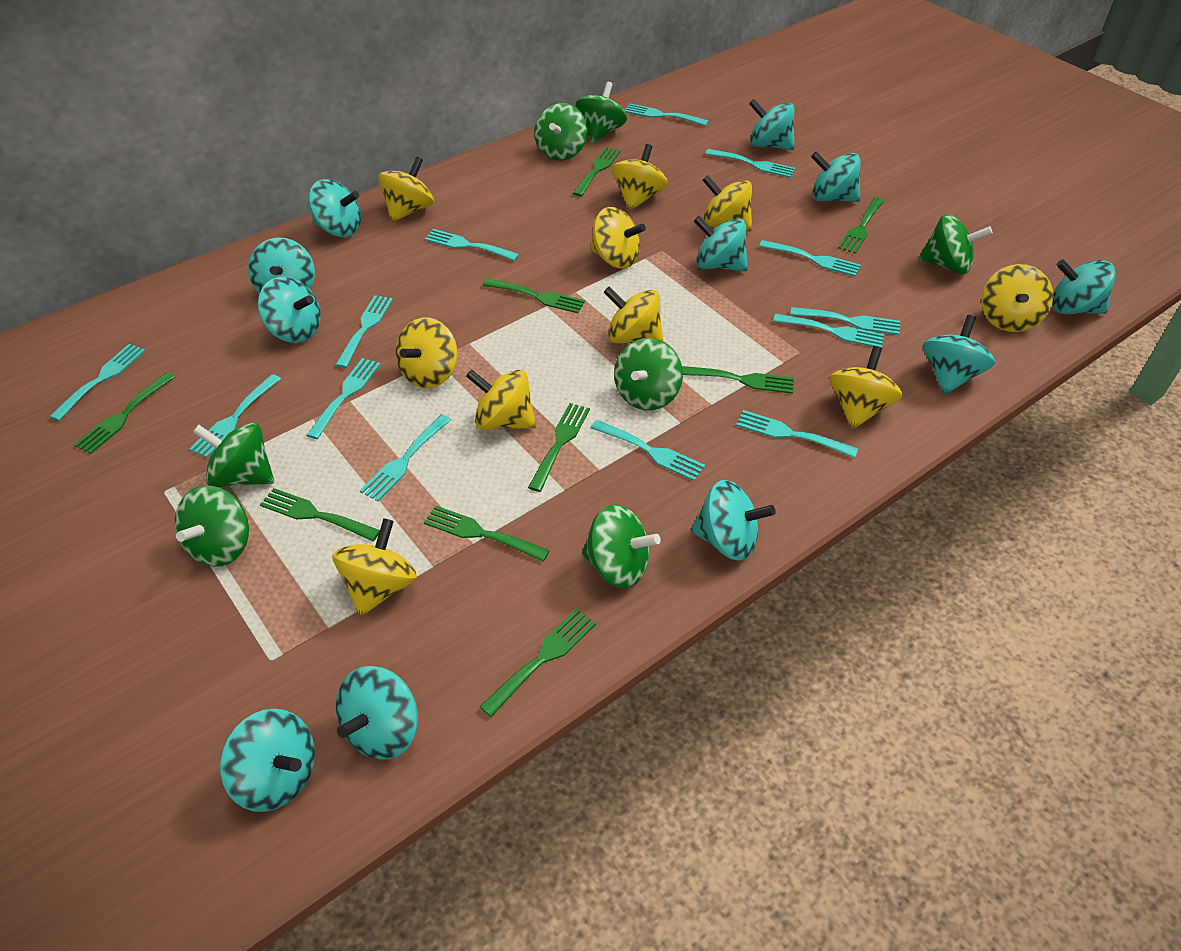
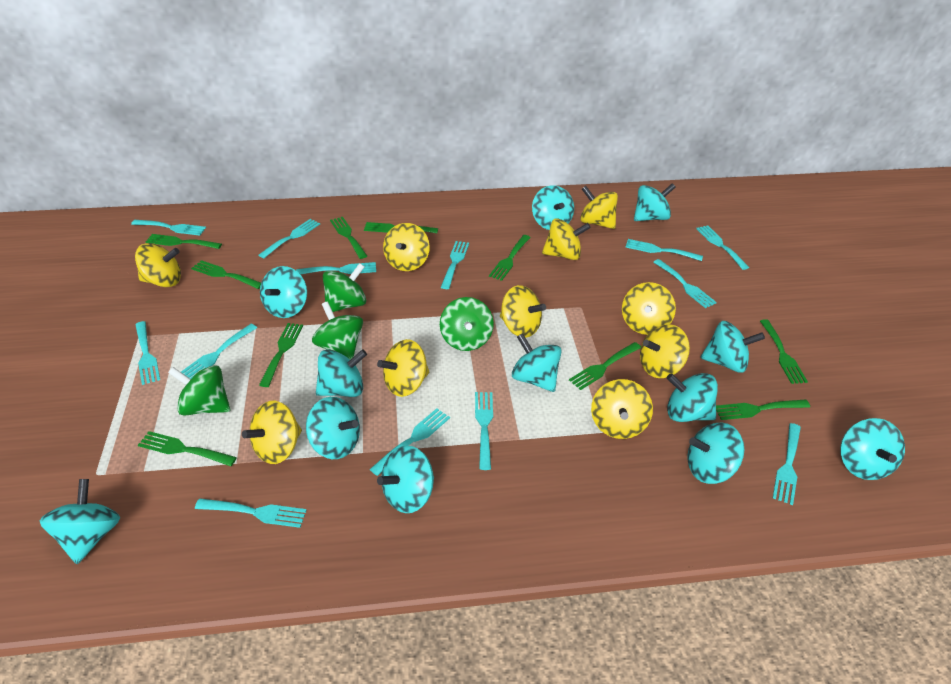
green fork: [74,372,176,454] [260,488,380,541] [424,505,550,562] [480,609,596,717] [483,278,585,313] [528,403,590,492] [573,147,621,197] [682,366,794,394] [838,197,884,254] = 9 -> [138,431,237,466] [146,234,222,249] [191,260,261,289] [259,323,303,387] [330,217,367,259] [364,222,438,233] [489,235,531,281] [569,342,641,390] [716,400,810,420] [760,319,808,384] = 10
green spinning top: [175,485,249,567] [193,423,274,487] [534,103,588,161] [575,82,627,143] [582,505,661,588] [614,338,683,410] [918,214,993,274] = 7 -> [168,365,230,416] [312,301,363,360] [323,263,366,312] [440,297,494,351] = 4
turquoise spinning top: [220,709,315,812] [248,238,315,294] [258,277,321,343] [308,179,361,237] [336,666,418,760] [691,480,776,561] [694,216,748,271] [749,99,795,150] [811,152,860,202] [923,315,995,395] [1052,259,1116,314] = 11 -> [40,479,120,564] [260,266,307,318] [306,397,360,459] [316,349,367,397] [377,445,434,513] [512,333,562,392] [532,185,574,230] [634,183,675,221] [667,373,718,422] [687,423,744,484] [700,321,765,373] [840,418,905,480] = 12

